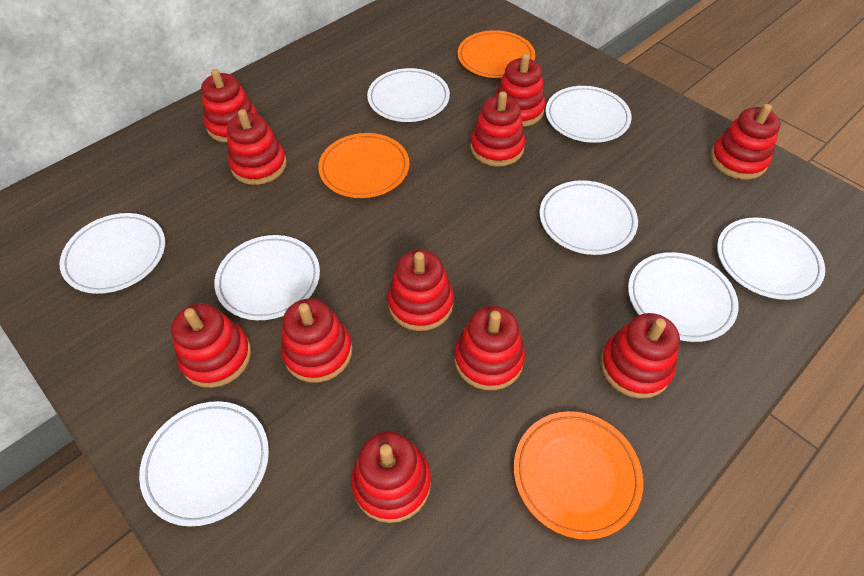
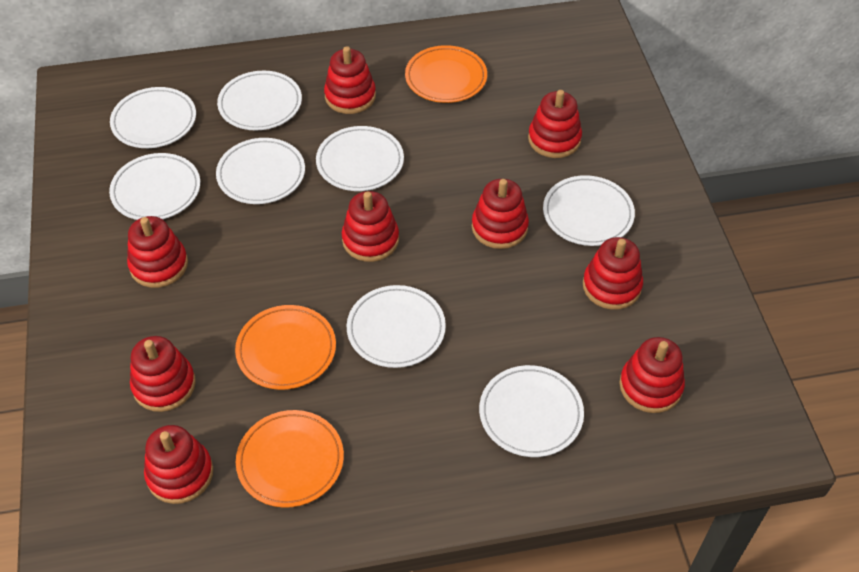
red stacking toy: [171,303,251,388] [201,69,257,143] [227,109,287,185] [281,298,352,383] [351,431,431,523] [388,250,454,331] [454,306,525,390] [470,91,525,166] [495,53,545,127] [600,313,680,398] [711,104,781,179] = 11 -> [127,216,188,288] [130,336,196,412] [144,425,213,504] [324,46,376,114] [342,191,399,262] [472,179,529,249] [528,90,582,158] [583,237,643,310] [619,337,685,413] = 9

